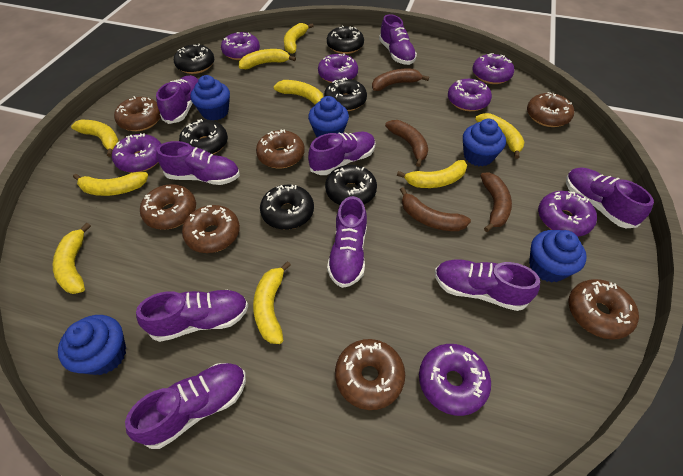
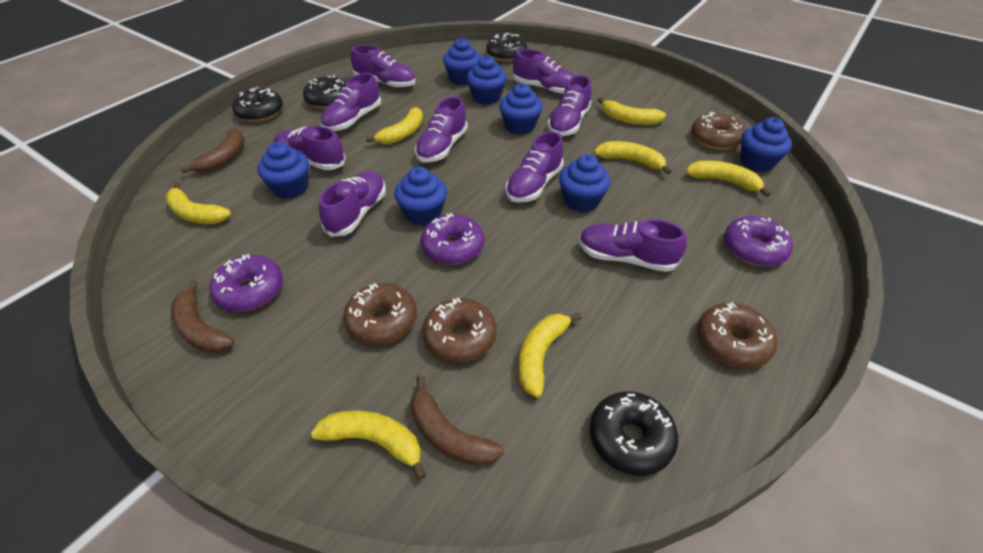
black donut: [174,44,214,74] [179,119,228,154] [260,185,314,230] [324,78,367,111] [325,165,377,205] [327,25,364,54] = 6 -> [232,87,283,122] [303,75,346,109] [486,33,527,62] [590,391,678,476] = 4
blue cupcake: [58,315,126,375] [191,75,230,121] [308,96,349,137] [463,119,506,166] [529,230,587,282] = 5 -> [258,142,309,199] [394,167,447,226] [443,38,481,85] [467,55,507,105] [499,83,543,135] [559,154,611,212] [740,117,792,172] = 7
brown banana: [372,69,429,91] [385,120,428,167] [400,187,471,231] [480,173,512,232] = 4 -> [171,280,234,353] [180,128,244,173] [410,376,504,466] = 3
brown donut: [114,96,161,131] [140,184,196,230] [182,205,240,253] [256,129,305,168] [335,339,405,410] [527,92,574,127] [568,279,639,340] = 7 -> [343,283,417,345] [422,298,497,363] [691,112,745,150] [697,302,777,368] = 4
purple donut: [112,133,161,173] [221,32,260,60] [318,53,358,83] [419,344,491,416] [448,79,492,111] [472,53,514,84] [538,191,597,237] = 7 -> [209,254,283,312] [421,213,484,265] [724,216,793,266] = 3
yellow banana: [52,223,91,294] [71,120,119,157] [73,172,148,196] [239,49,296,69] [253,261,291,344] [273,80,323,105] [284,23,314,54] [397,160,467,188] [475,113,524,159] = 9 -> [165,182,231,224] [311,410,426,480] [366,107,423,145] [519,313,582,398] [594,141,672,174] [598,97,666,125] [685,161,771,197] = 7

